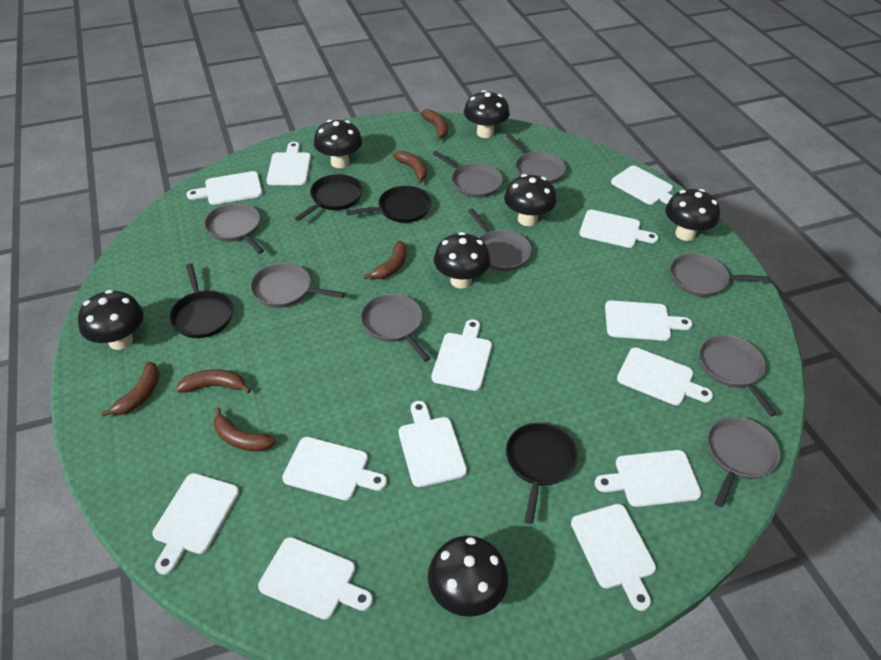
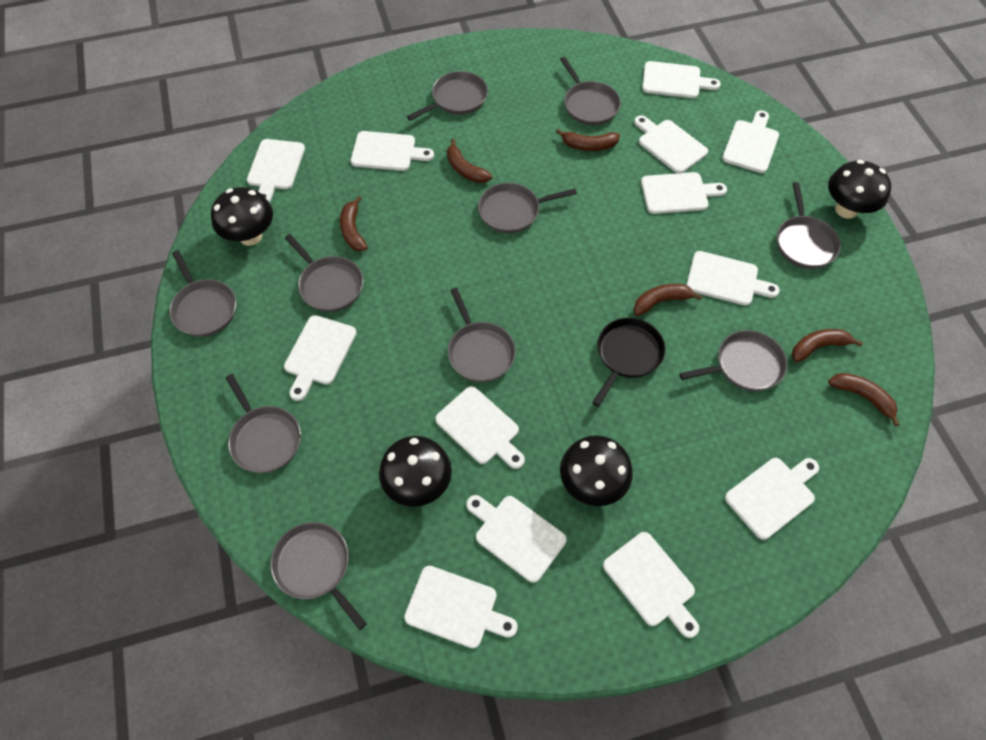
black mushroom: [78,290,143,350] [314,120,362,168] [428,536,508,617] [434,232,491,288] [464,90,510,138] [504,174,556,226] [665,189,720,241] = 7 -> [211,187,273,246] [379,436,452,507] [560,435,633,506] [828,160,891,219] = 4
black pan: [170,263,233,338] [294,174,363,221] [346,186,432,223] [506,423,578,524] = 4 -> [592,318,665,407] = 1
grey pan: [204,203,264,254] [250,263,345,308] [361,294,431,362] [432,151,503,198] [468,208,532,271] [506,134,566,184] [670,253,769,297] [699,335,777,417] [707,417,780,507] = 9 -> [169,250,236,337] [226,374,301,473] [271,522,367,630] [285,234,363,312] [407,71,488,121] [448,288,516,382] [478,183,577,233] [560,57,621,125] [679,330,787,391] [777,182,841,269] = 10

